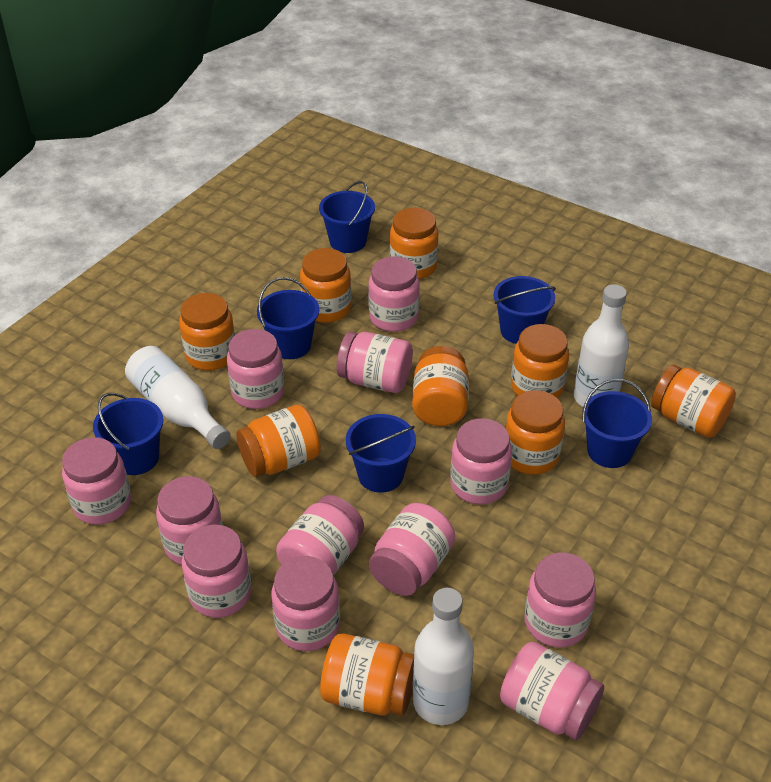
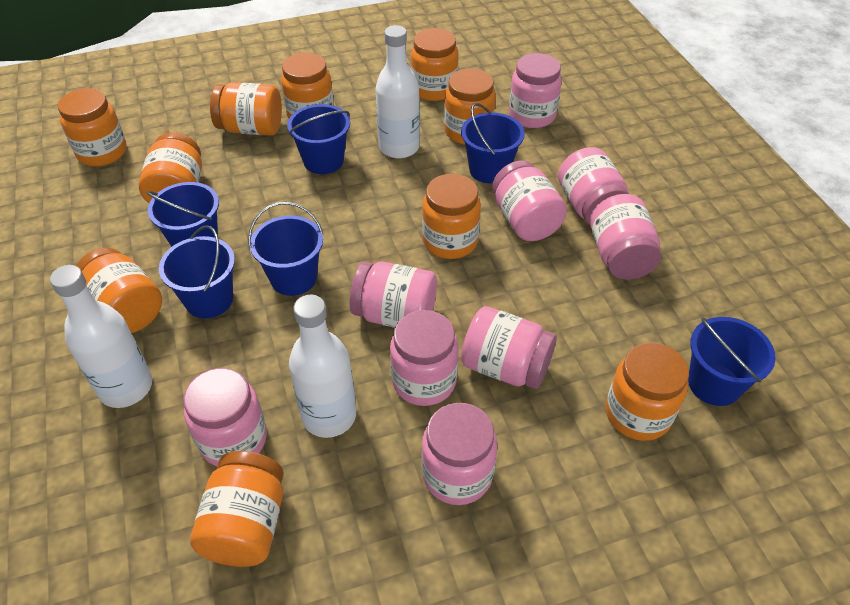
orange jar: [179,293,235,371] [237,405,321,477] [300,248,351,323] [320,633,414,716] [390,208,439,279] [412,346,469,426] [505,390,565,475] [511,324,569,398] [651,364,736,438] = 9 -> [58,88,127,166] [76,248,162,333] [138,132,202,203] [190,451,284,567] [210,82,282,136] [281,53,334,118] [411,28,458,101] [422,174,481,259] [444,68,496,145] [606,342,689,441] = 10
pink jar: [62,437,131,525] [156,476,223,565] [182,524,252,618] [227,329,284,409] [271,556,340,651] [276,495,364,575] [337,332,413,393] [368,257,420,332] [369,503,455,596] [450,418,512,505] [500,642,604,740] [524,553,596,648] = 12 -> [183,368,267,466] [350,262,437,328] [390,310,459,406] [421,403,497,505] [461,306,557,389] [492,161,567,241] [509,53,562,128] [558,147,629,225] [590,194,661,280] = 9

